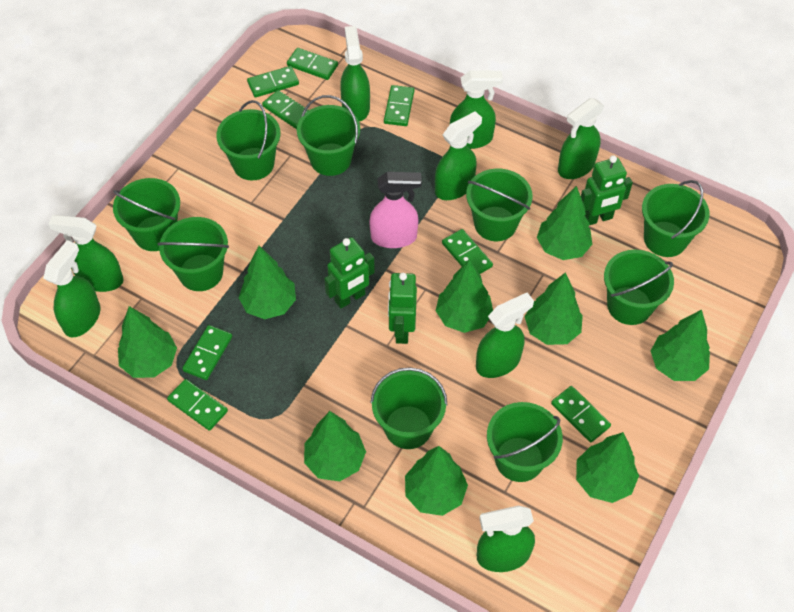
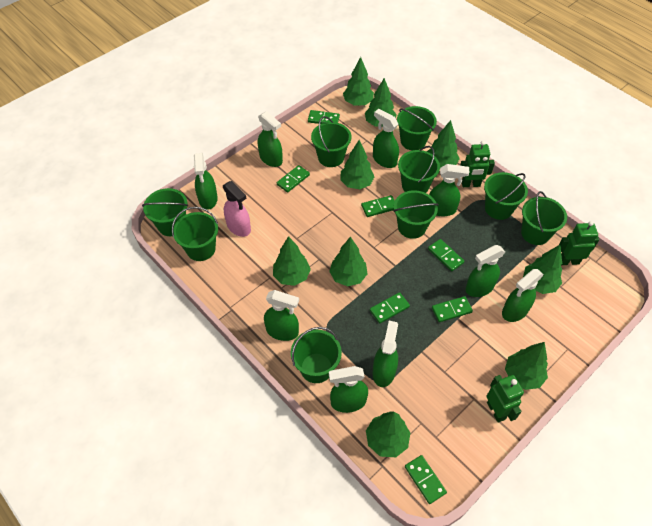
green domino: [167,379,228,431] [182,325,232,380] [247,66,299,98] [262,90,309,129] [287,48,338,80] [384,85,414,126] [442,229,493,274] [551,386,611,442] = 8 -> [277,165,310,193] [308,110,340,124] [361,195,395,217] [370,292,410,324] [405,455,447,504] [428,239,464,271] [432,296,473,322] = 7
green spray bottle: [43,240,100,337] [48,215,124,292] [340,26,370,121] [435,111,482,200] [450,70,503,149] [476,292,534,378] [477,505,535,572] [558,98,604,179] = 8 -> [194,153,218,210] [258,111,283,167] [264,290,299,341] [329,366,368,413] [373,109,399,168] [373,321,398,387] [429,164,469,216] [466,245,505,297] [502,269,544,322] = 9

